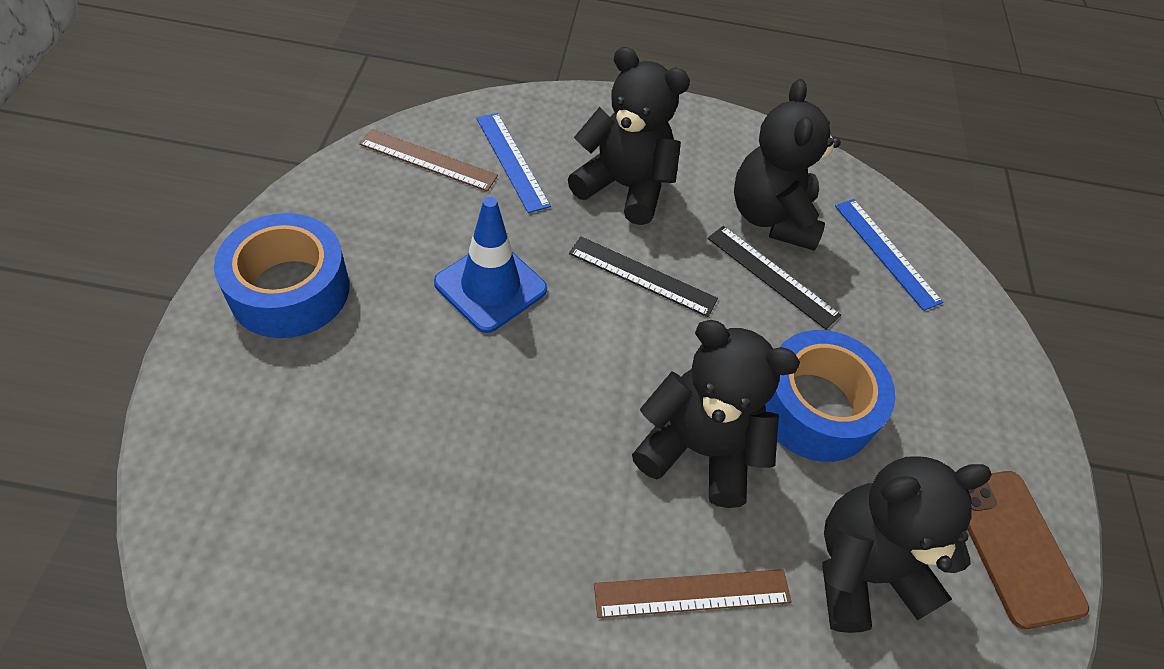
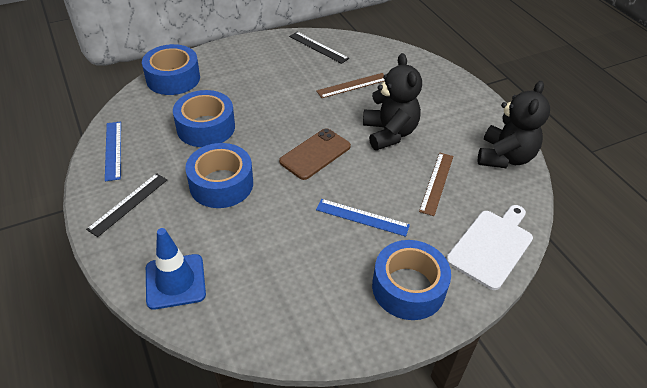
black teddy bear: [568,47,690,225] [632,320,800,508] [734,79,841,251] [822,457,992,633] = 4 -> [363,53,422,150] [477,81,550,168] = 2
blue tape: [214,213,349,338] [765,330,895,462] = 2 -> [142,44,200,95] [173,90,235,147] [185,143,253,208] [372,240,451,320] = 4
white cutting board: none = 0 -> [446,205,533,290] = 1

